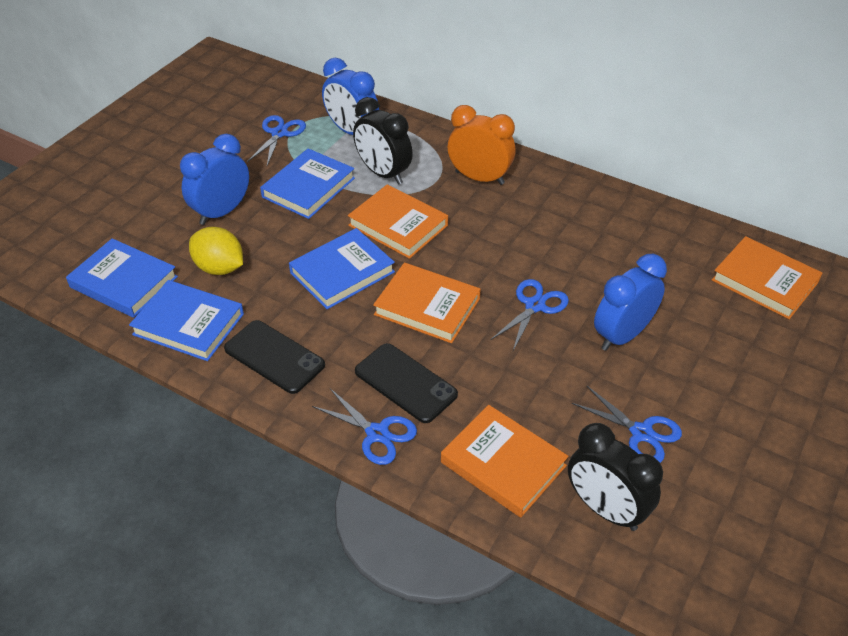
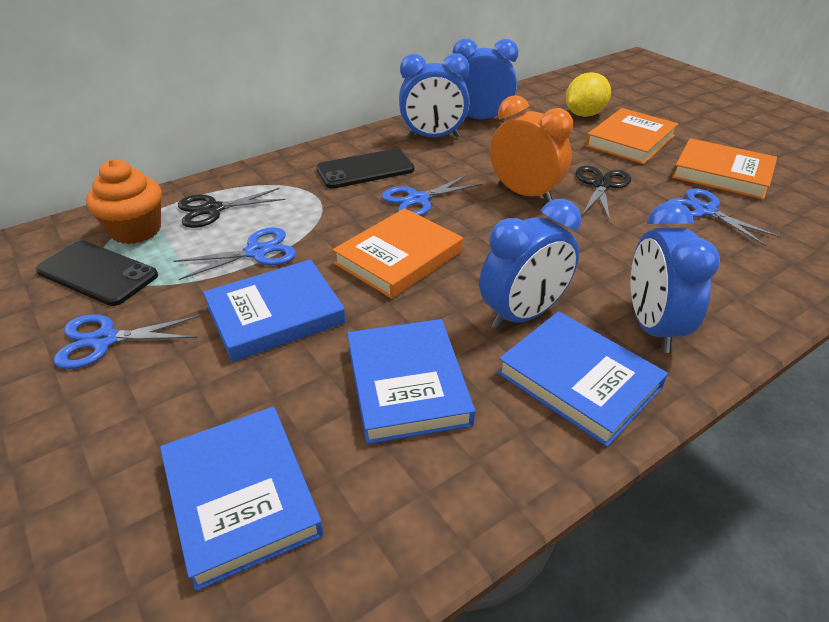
black clock: [353,97,413,185] [568,423,663,531] = 2 -> none = 0
black scissors: none = 0 -> [178,188,286,228] [576,166,631,221] = 2
blue clock: [180,134,249,225] [322,58,379,135] [594,254,667,351] = 3 -> [399,53,470,138] [452,39,519,120] [479,199,581,330] [631,201,720,353] = 4
orange book: [348,184,448,259] [373,262,481,343] [441,405,569,518] [712,236,822,319] = 4 -> [332,208,463,299] [585,108,678,164] [672,138,777,200] = 3
orange cupcake: none = 0 -> [86,159,162,244] = 1

